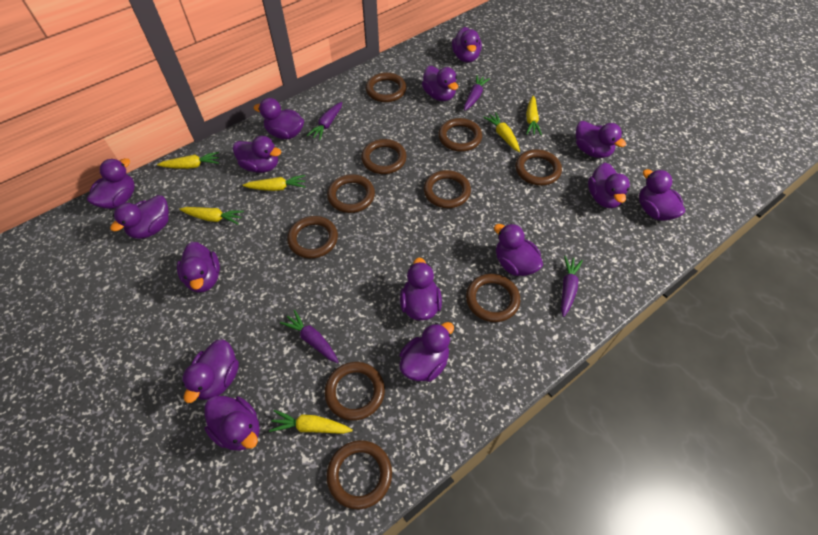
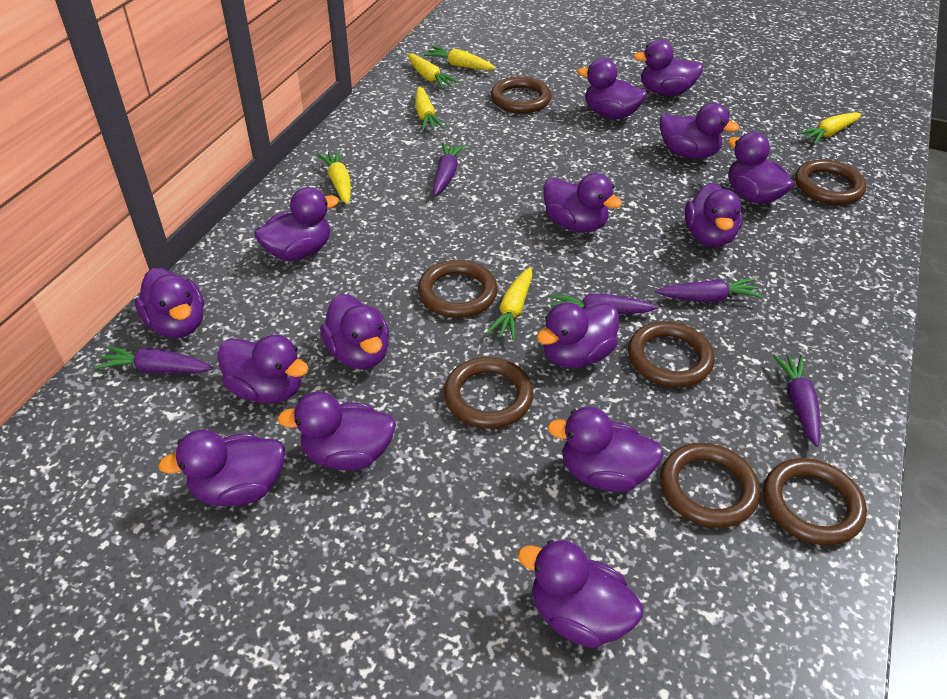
brown ring: [287,216,338,259] [325,362,385,421] [327,174,375,213] [327,440,392,510] [361,139,407,174] [366,73,407,102] [424,170,471,208] [438,118,482,152] [466,274,520,322] [516,149,562,186] = 10 -> [418,260,498,318] [444,357,534,429] [491,76,552,113] [628,321,714,387] [660,443,760,528] [763,458,867,546] [795,159,866,205] = 7
purple carrot: [280,310,338,363] [307,102,342,140] [464,75,490,111] [561,256,583,317] = 4 -> [95,346,214,373] [433,142,465,196] [549,294,658,314] [655,278,763,302] [772,354,820,447] = 5

